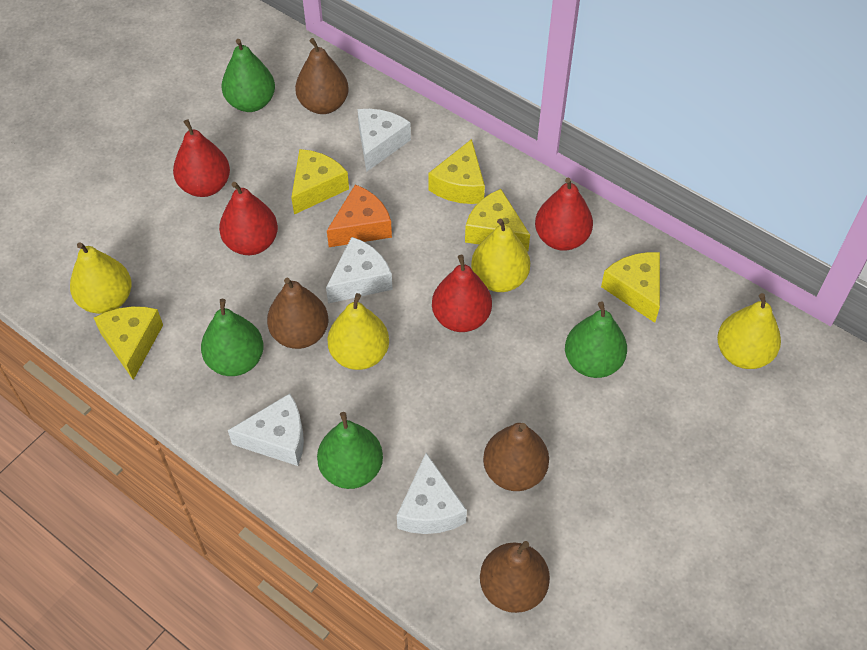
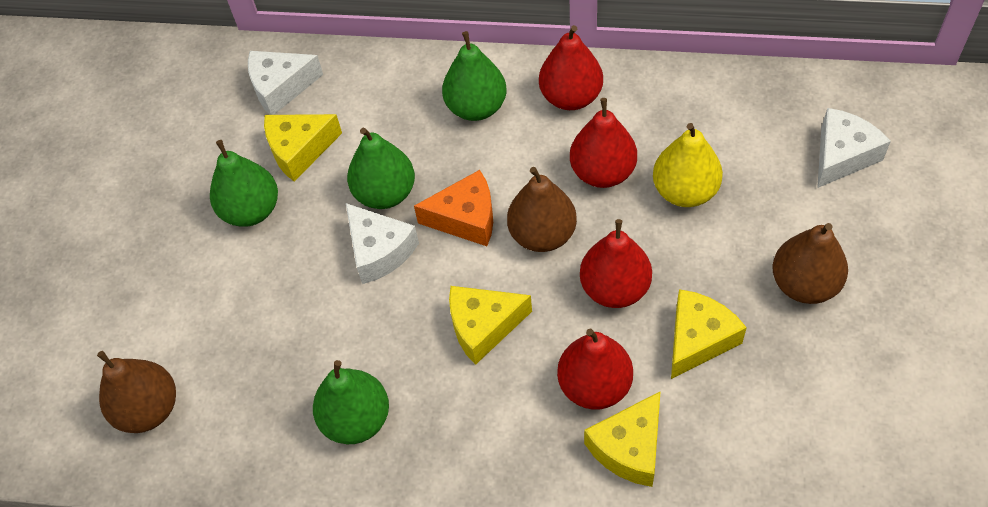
brown pear: [267,278,329,349] [295,38,349,114] [480,541,550,613] [483,423,549,491] = 4 -> [97,351,176,433] [507,167,577,252] [772,223,848,304] = 3
white cheese: [228,393,304,466] [326,237,393,304] [357,109,411,172] [397,453,467,534] = 4 -> [248,51,323,115] [346,203,419,284] [817,108,891,188] = 3
yellow cheese: [94,306,163,380] [291,149,349,214] [428,139,485,204] [465,189,530,252] [601,252,660,323] = 5 -> [264,114,342,181] [449,286,532,365] [584,391,661,487] [671,289,747,379] = 4
yellow pear: [70,242,132,314] [327,293,389,370] [471,219,530,292] [717,293,781,369] = 4 -> [653,123,723,207] = 1

